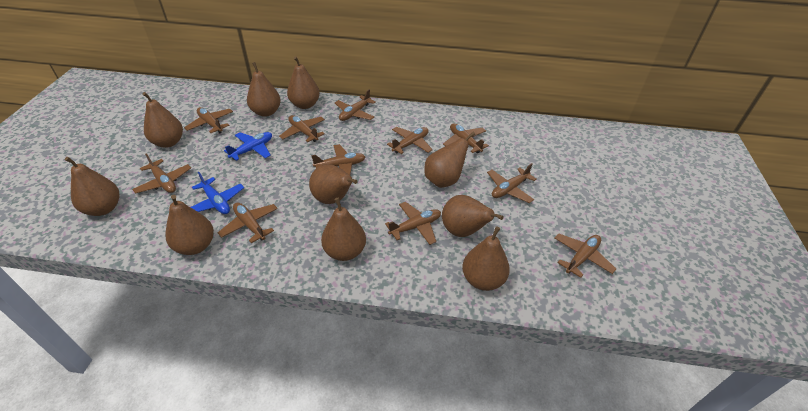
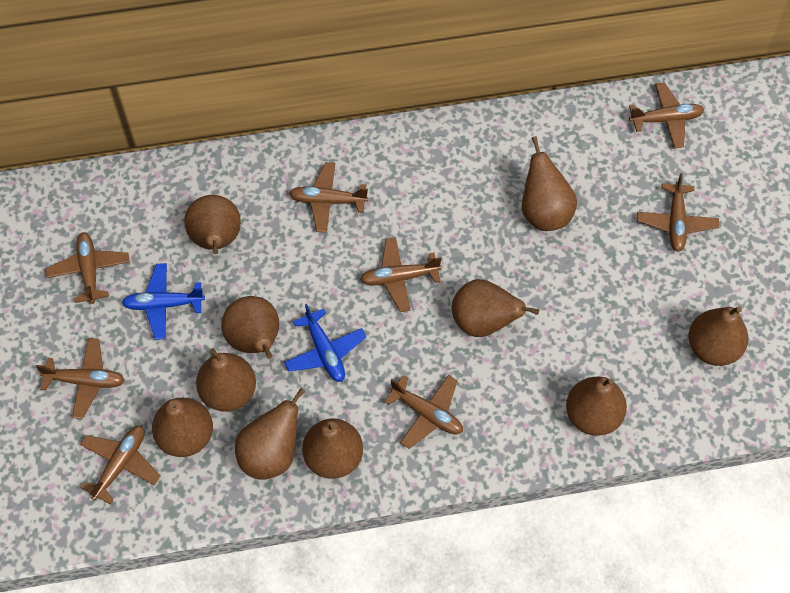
brown plane: [132,153,191,194] [184,107,233,133] [218,203,278,243] [279,115,325,142] [311,144,365,175] [335,89,376,121] [385,202,441,245] [387,127,433,154] [443,123,489,153] [487,163,537,203] [554,233,616,278] = 11 -> [36,338,125,419] [46,232,130,304] [80,426,160,504] [289,162,368,233] [360,237,441,312] [384,375,463,449] [629,82,704,148] [637,173,719,252] = 8

